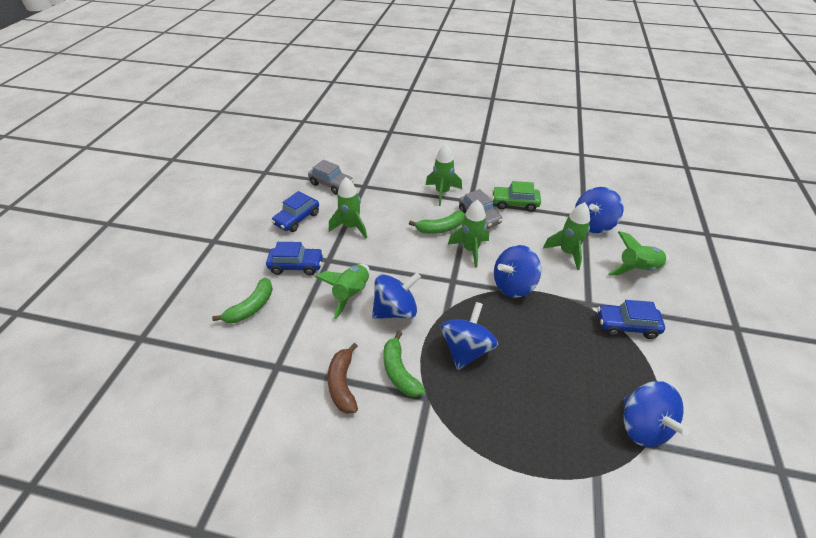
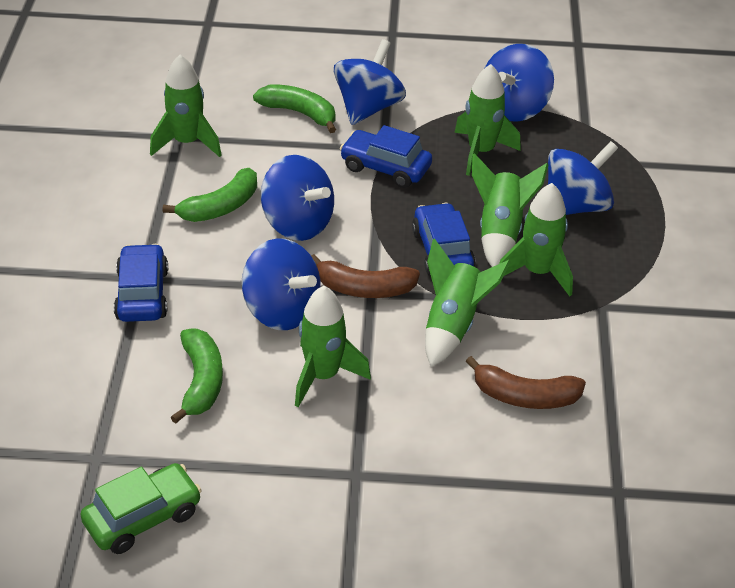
brown banana: [327,343,358,414] = 1 -> [311,254,420,298] [466,356,586,409] = 2
grey car: [308,160,354,195] [459,189,503,229] = 2 -> none = 0

